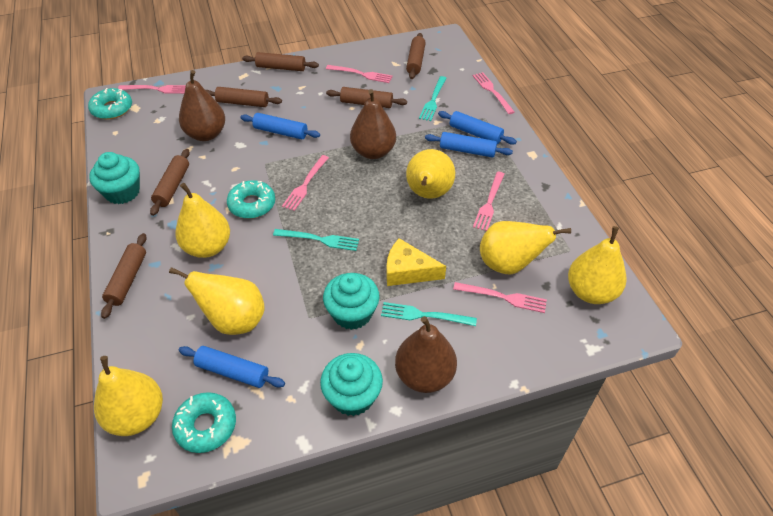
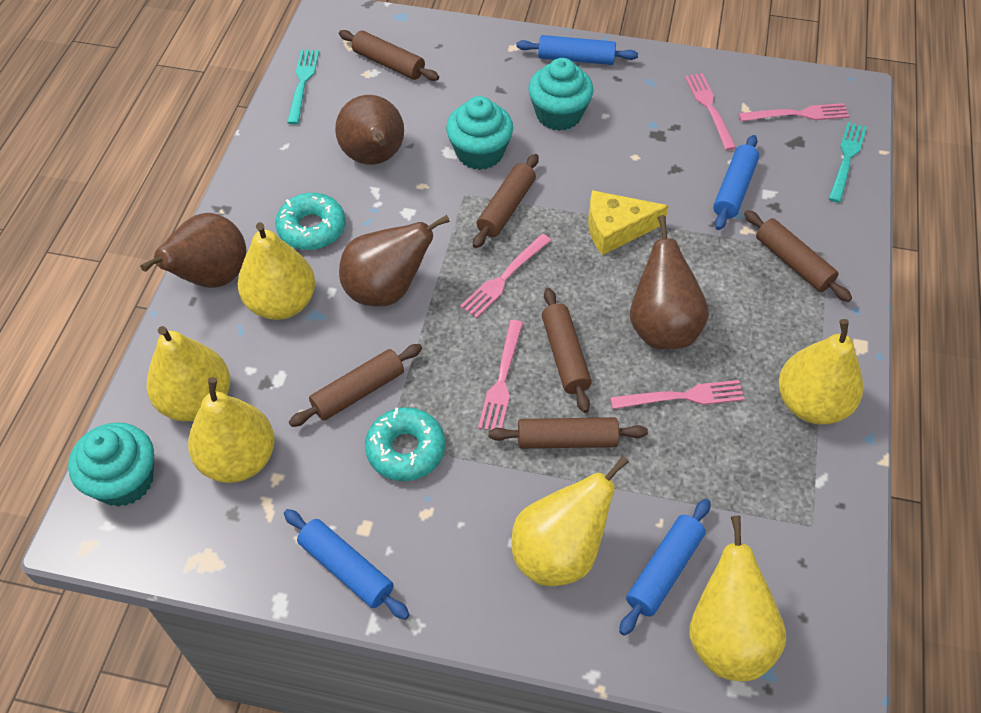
brown pear: [179,70,225,141] [350,89,396,159] [395,316,457,393] = 3 -> [140,213,246,288] [335,95,404,165] [339,215,450,307] [630,215,709,349] = 4
pink fork: [118,85,186,94] [282,155,329,211] [326,65,393,83] [453,282,547,313] [473,72,514,114] [473,171,505,231] = 6 -> [460,234,551,318] [478,320,523,430] [610,380,745,409] [685,73,736,150] [739,103,850,121] = 5
turquoise donut: [88,88,132,119] [172,392,236,453] [227,180,275,219] = 3 -> [275,193,346,250] [365,407,445,481] = 2
turquoise fork: [273,229,359,251] [381,302,477,326] [419,76,446,121] = 3 -> [287,50,319,124] [829,122,867,203] = 2

